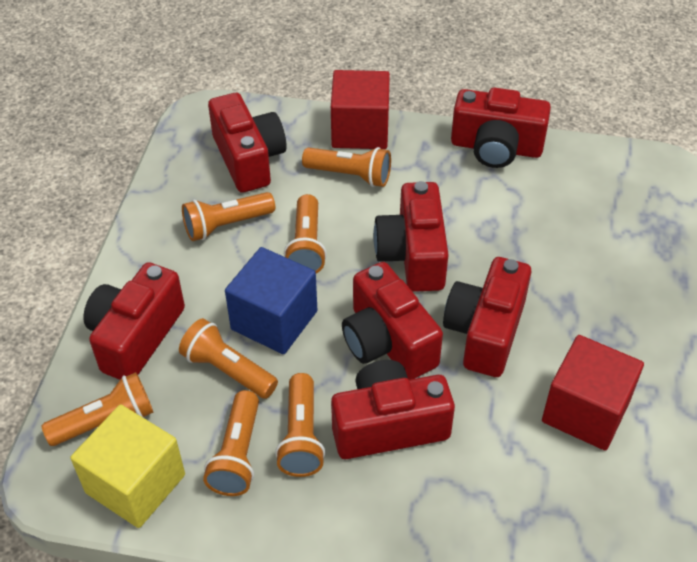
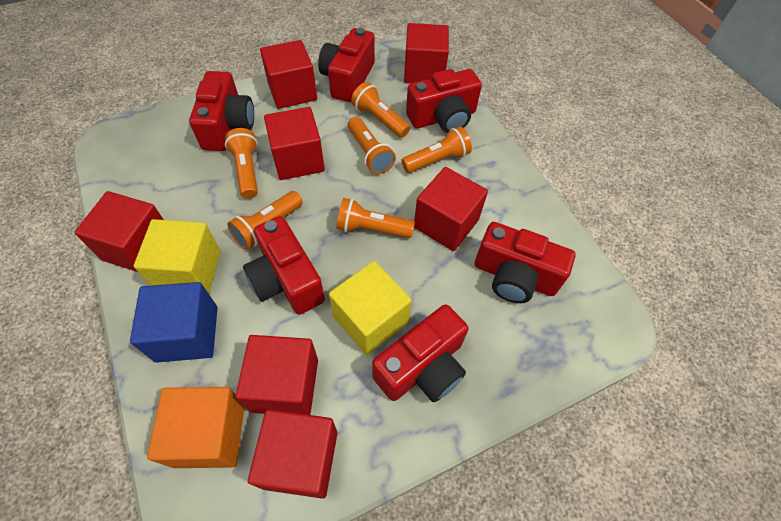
orange cube: none = 0 -> [147,387,245,468] = 1
orange flashlight: [42,372,154,446] [179,318,278,399] [182,192,275,241] [203,390,259,496] [275,373,325,477] [284,194,327,273] [302,147,391,187] = 7 -> [225,128,258,199] [227,191,303,250] [337,198,415,238] [348,117,396,174] [351,82,410,138] [401,126,472,173] = 6
red camera: [83,262,185,380] [208,93,286,193] [331,360,455,459] [342,262,443,380] [373,181,449,292] [443,257,531,377] [451,87,551,168] = 7 -> [189,71,254,151] [243,216,325,315] [318,28,375,102] [372,304,468,402] [406,69,482,133] [475,222,575,303] = 6
red cube: [331,70,390,149] [542,335,644,450] = 2 -> [74,191,164,272] [236,335,318,415] [248,409,337,499] [260,40,317,109] [264,107,325,180] [404,23,449,84] [414,167,488,251] = 7
yellow cube: [70,405,185,528] = 1 -> [134,219,221,294] [329,261,412,355] = 2

